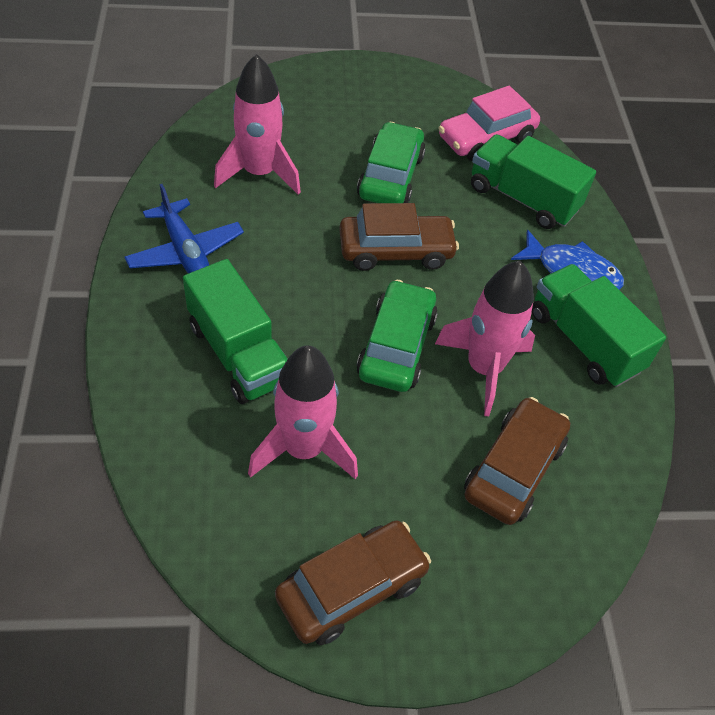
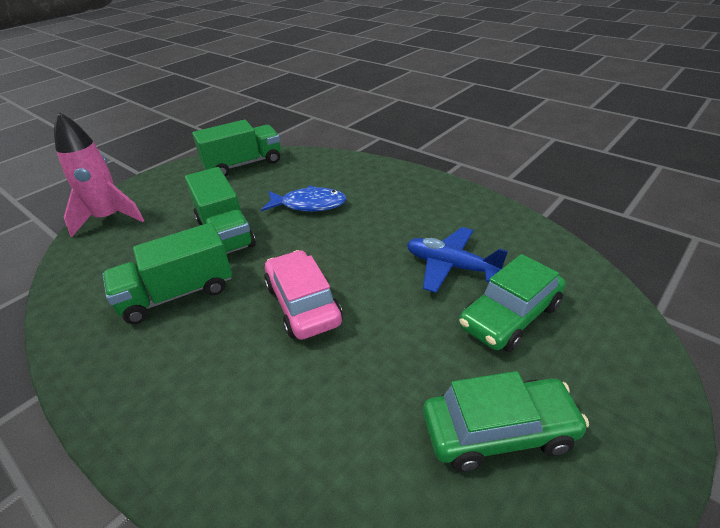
brown car: [275,520,431,645] [339,203,459,271] [464,397,570,525] = 3 -> none = 0
pink rocket: [214,54,301,195] [248,346,358,480] [435,261,535,416] = 3 -> [54,112,144,237] = 1

